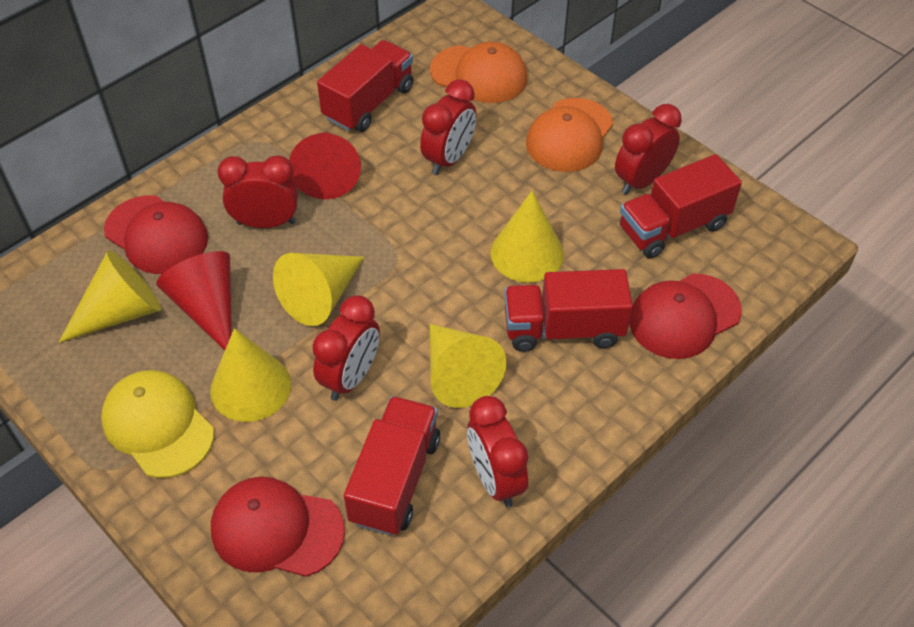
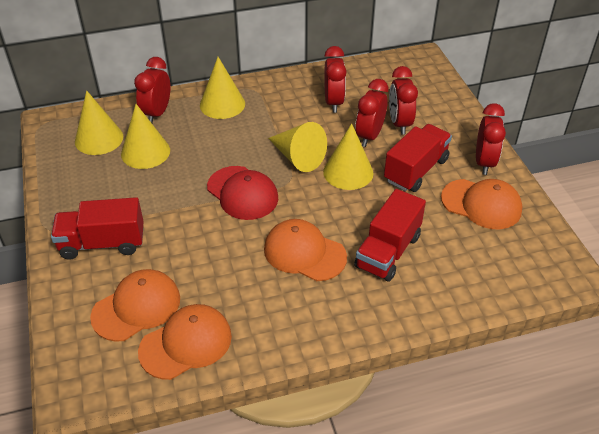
orange cap: [430,42,528,103] [526,98,613,172] = 2 -> [90,269,180,342] [138,304,232,380] [264,219,347,281] [441,179,522,229] = 4
red cap: [104,195,208,274] [211,477,345,577] [629,274,742,359] = 3 -> [207,166,278,220] = 1
red cone: [156,251,232,350] [289,132,361,199] = 2 -> none = 0
red truck: [317,40,414,132] [344,396,440,536] [504,269,633,352] [620,154,742,258] = 4 -> [51,197,144,260] [354,189,426,282] [384,124,452,192] = 3
yellow cap: [101,370,214,478] = 1 -> none = 0

